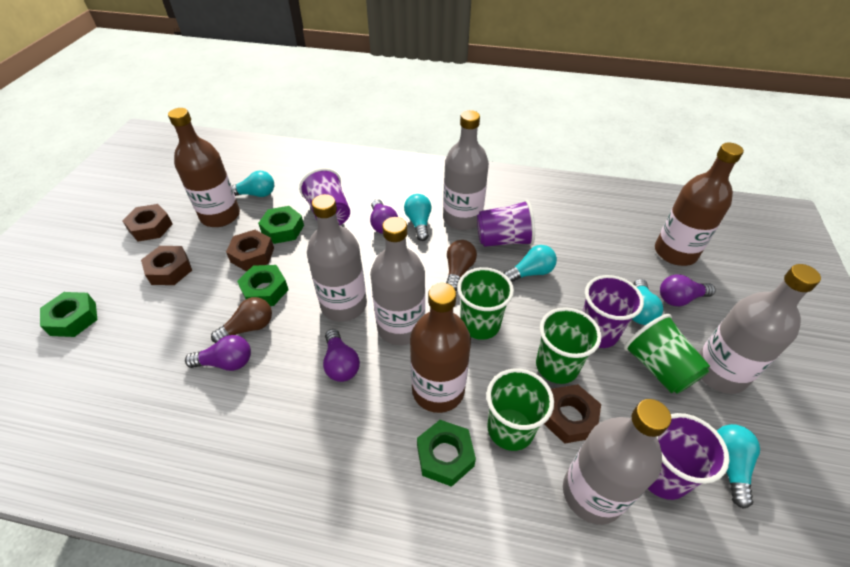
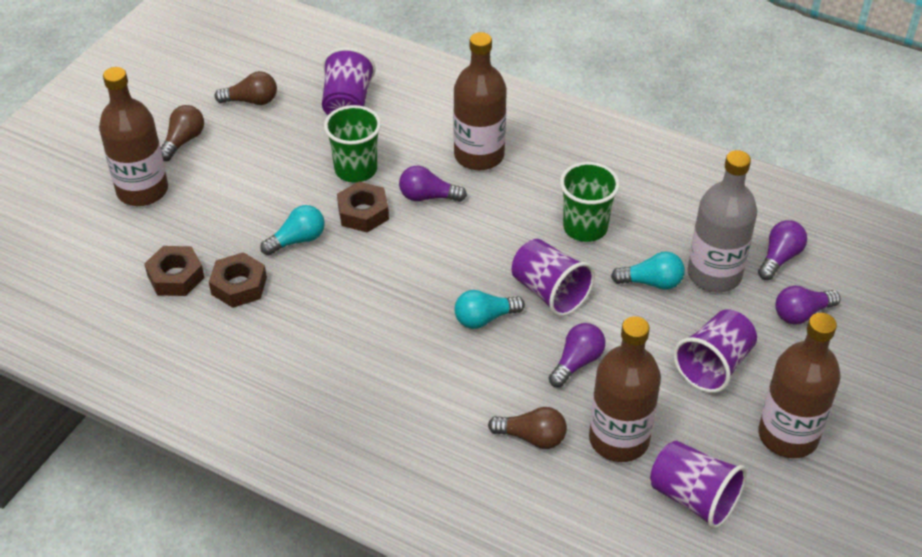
brown bottle: [168,108,240,227] [410,283,471,413] [655,143,744,266] = 3 -> [99,67,168,206] [453,32,507,170] [589,316,661,462] [758,313,841,458] = 4
brown light bulb: [211,297,272,343] [446,240,477,291] = 2 -> [161,105,204,161] [215,71,277,105] [488,407,567,449] = 3
brown nut: [123,204,173,242] [141,246,192,285] [226,230,274,271] [544,384,601,444] = 4 -> [144,246,204,296] [209,252,267,308] [337,181,389,232] = 3
green cup: [457,267,514,340] [486,369,554,451] [536,307,602,384] [624,314,710,394] = 4 -> [324,105,381,183] [560,162,620,242] = 2
green nut: [40,292,97,337] [237,265,289,306] [258,206,304,244] [417,420,476,487] = 4 -> none = 0
grey bottle: [307,194,367,322] [370,217,425,345] [443,110,489,230] [563,399,671,525] [699,264,821,394] = 5 -> [688,150,757,292] = 1
turquoise light bulb: [231,170,274,197] [404,194,432,241] [504,245,557,282] [632,279,663,325] [717,424,760,509] = 5 -> [260,205,325,255] [455,290,525,329] [611,252,685,290] = 3

